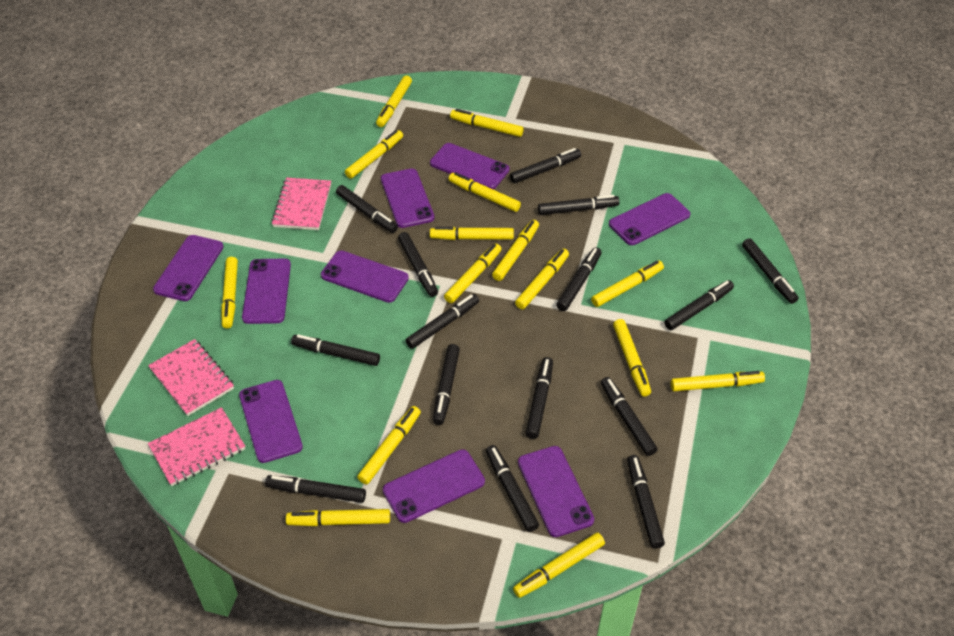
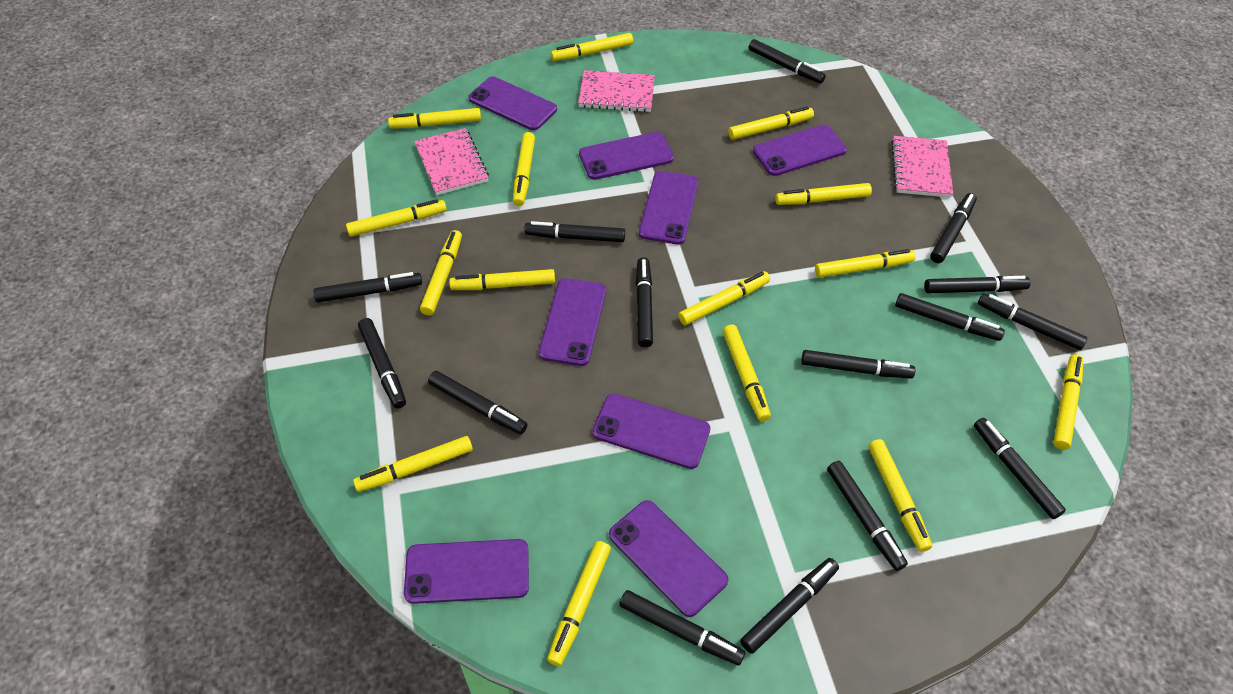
purple phone: [153,235,224,301] [239,380,303,463] [242,259,291,324] [321,250,409,303] [381,168,434,228] [383,449,485,523] [430,143,509,189] [518,446,594,537] [609,193,690,245] = 9 -> [404,539,529,604] [468,76,557,130] [539,278,606,366] [579,132,674,180] [592,393,710,469] [609,500,728,617] [639,171,698,245] [753,125,847,176] = 8

